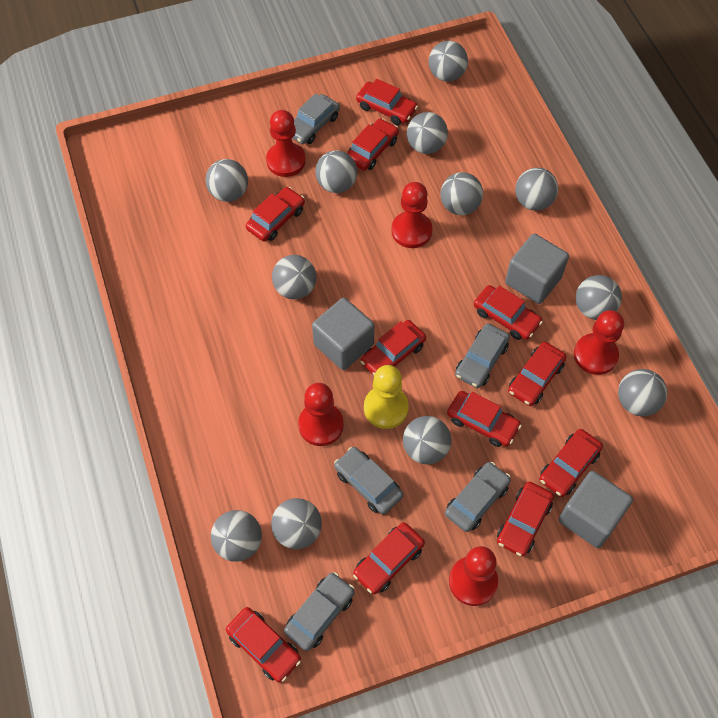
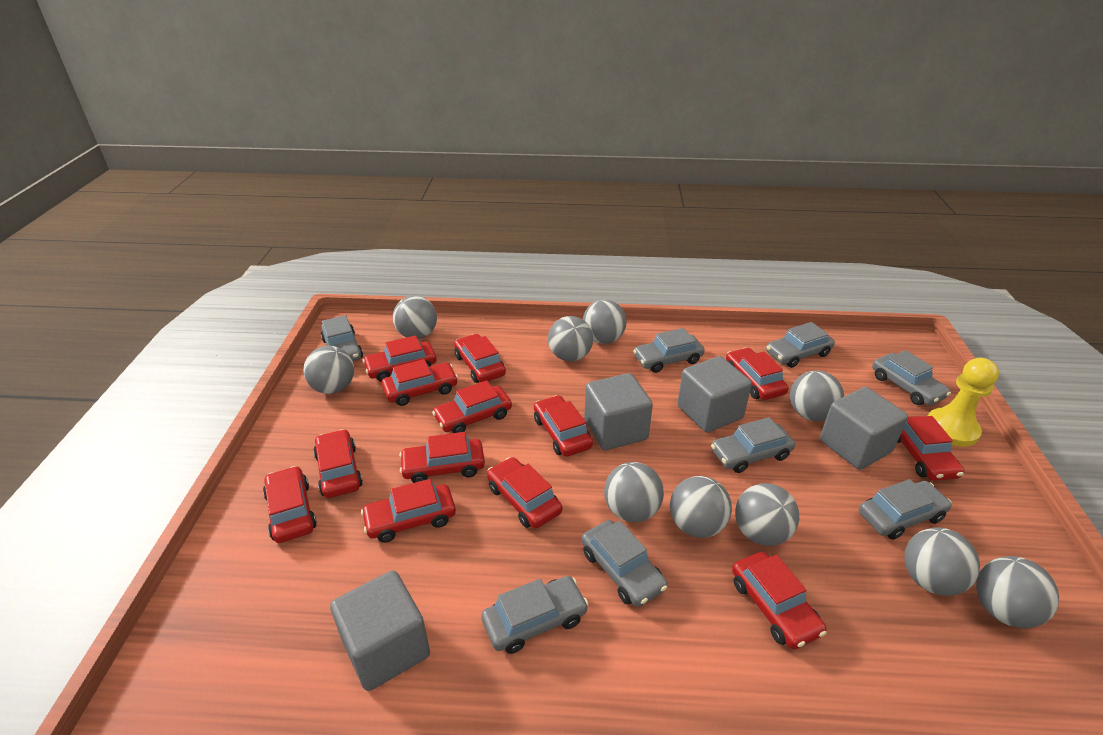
grey ball: [205,159,248,202] [211,510,262,562] [271,498,322,549] [272,255,317,299] [315,150,357,193] [403,416,451,464] [407,112,448,154] [429,41,468,82] [440,172,483,215] [515,168,558,211] [576,275,622,320] [618,369,667,416] = 12 -> [303,346,354,394] [393,296,437,339] [548,316,593,362] [583,300,627,344] [604,462,664,522] [670,476,732,538] [735,483,799,546] [790,371,844,421] [904,527,980,596] [976,556,1059,628] = 10
grey car: [284,572,355,651] [292,93,340,144] [334,447,404,515] [445,462,511,532] [455,324,510,388] = 5 -> [320,315,363,361] [481,576,588,654] [581,520,667,607] [633,328,705,373] [711,417,795,473] [766,322,835,368] [859,479,952,540] [872,350,951,405] = 8
grey cube: [312,298,374,370] [505,234,569,304] [559,471,633,548] = 3 -> [330,571,430,691] [584,373,653,450] [677,356,752,433] [820,387,908,470] = 4
red car: [226,607,301,683] [246,187,305,242] [347,118,399,171] [353,522,425,594] [356,79,418,125] [361,320,426,375] [447,391,522,447] [474,285,543,340] [497,482,554,557] [508,342,567,406] [539,429,603,497] = 11 -> [263,466,317,543] [313,429,363,498] [361,479,456,543] [362,335,436,382] [382,359,458,406] [399,432,485,483] [432,380,512,433] [454,334,506,383] [487,457,562,528] [534,395,593,457] [726,348,789,400] [732,552,826,649] [897,416,964,481] = 13
red pawn: [266,110,306,177] [298,383,344,446] [391,182,433,248] [449,546,498,606] [574,310,624,375] = 5 -> none = 0

